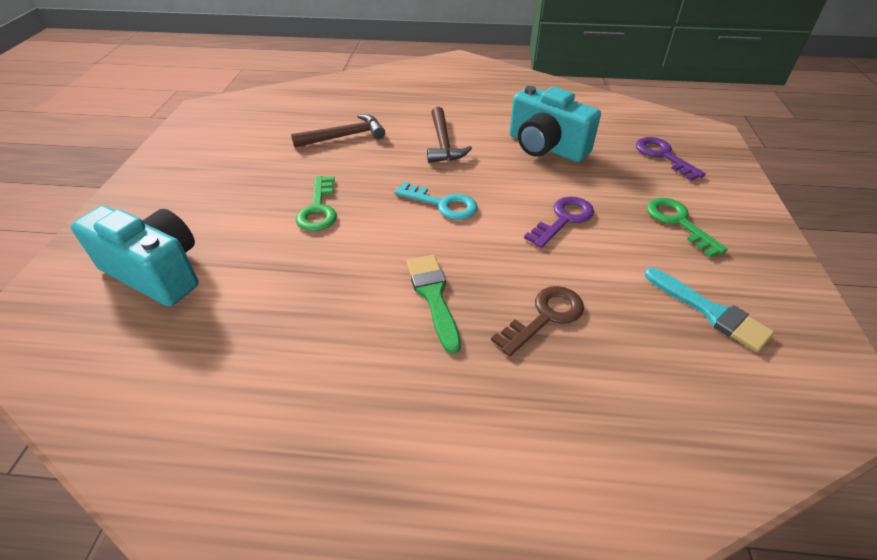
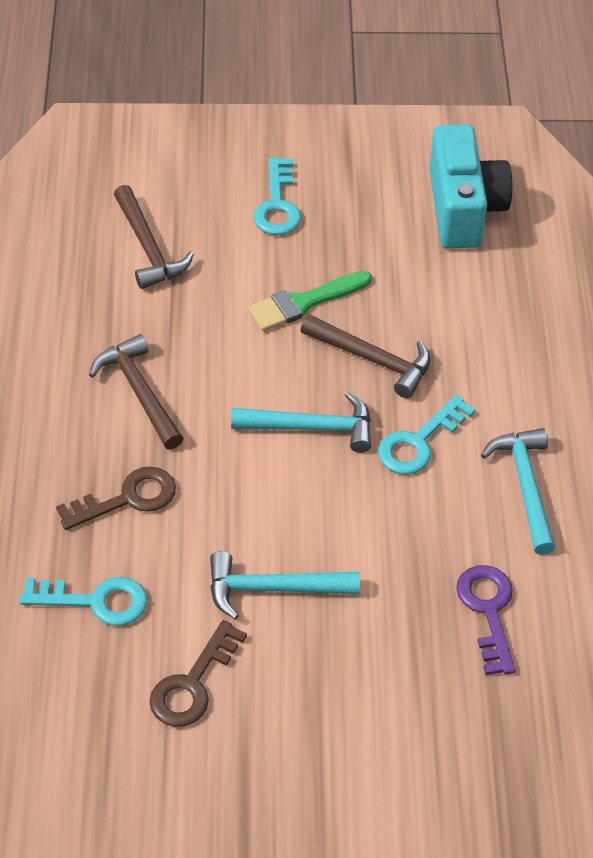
brown hammer: [291,114,385,148] [427,107,472,163] = 2 -> [89,334,184,449] [114,185,194,289] [301,314,430,398] = 3
brown key: [491,286,584,357] = 1 -> [56,466,176,530] [149,620,247,727] = 2
green key: [296,176,337,231] [647,198,728,257] = 2 -> none = 0
purple key: [524,197,594,248] [636,137,706,181] = 2 -> [456,565,515,675] = 1
turquoise brush: [644,268,775,352] = 1 -> none = 0
turquoise camera: [71,206,199,306] [510,86,601,162] = 2 -> [429,124,512,248] = 1
turquoise hammer: none = 0 -> [210,551,360,620] [231,392,371,453] [481,428,556,555] = 3
turquoise key: [394,182,478,220] = 1 -> [20,577,147,626] [253,157,301,235] [378,395,476,475] = 3

